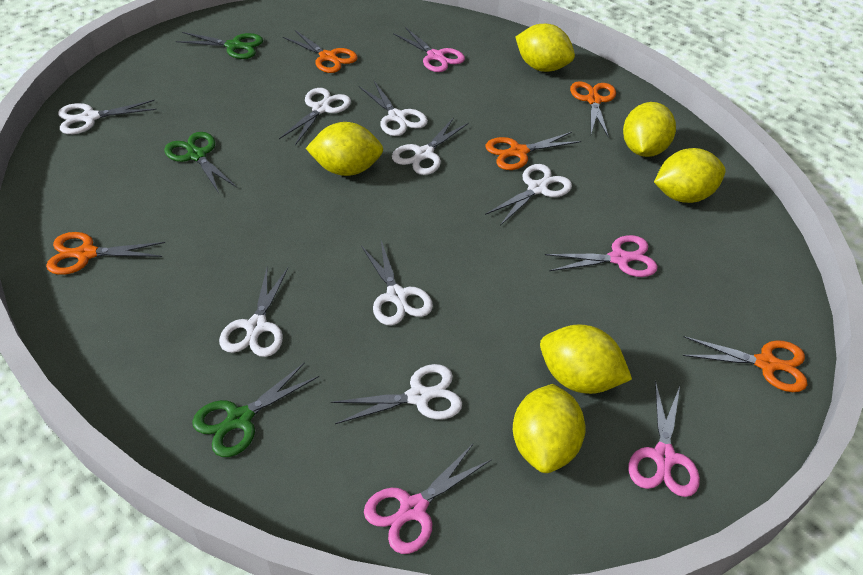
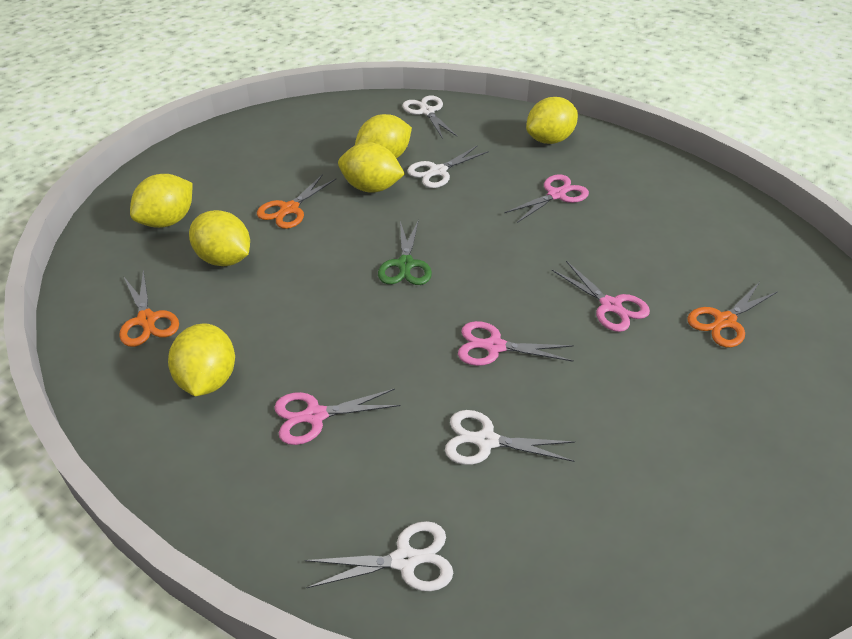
green scissors: [164,132,237,193] [176,32,263,59] [192,362,319,457] = 3 -> [378,219,432,285] = 1
orange scissors: [46,232,165,275] [283,30,358,73] [486,132,581,170] [570,81,616,138] [682,336,807,392] = 5 -> [119,270,179,347] [257,174,336,229] [687,283,778,348] = 3
white scissors: [58,100,157,134] [219,268,288,357] [279,88,351,145] [330,364,462,424] [359,81,428,136] [361,241,433,326] [392,117,469,175] [485,164,572,226] = 8 -> [305,521,453,591] [402,96,458,139] [407,145,489,188] [445,410,575,465] = 4

